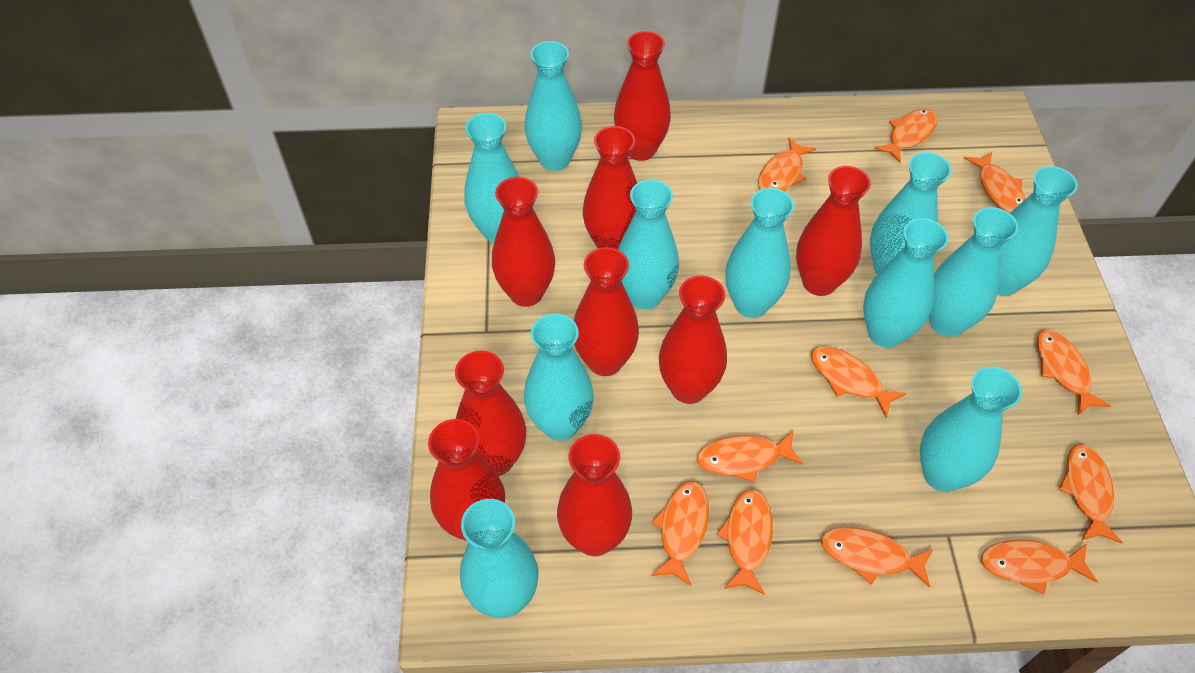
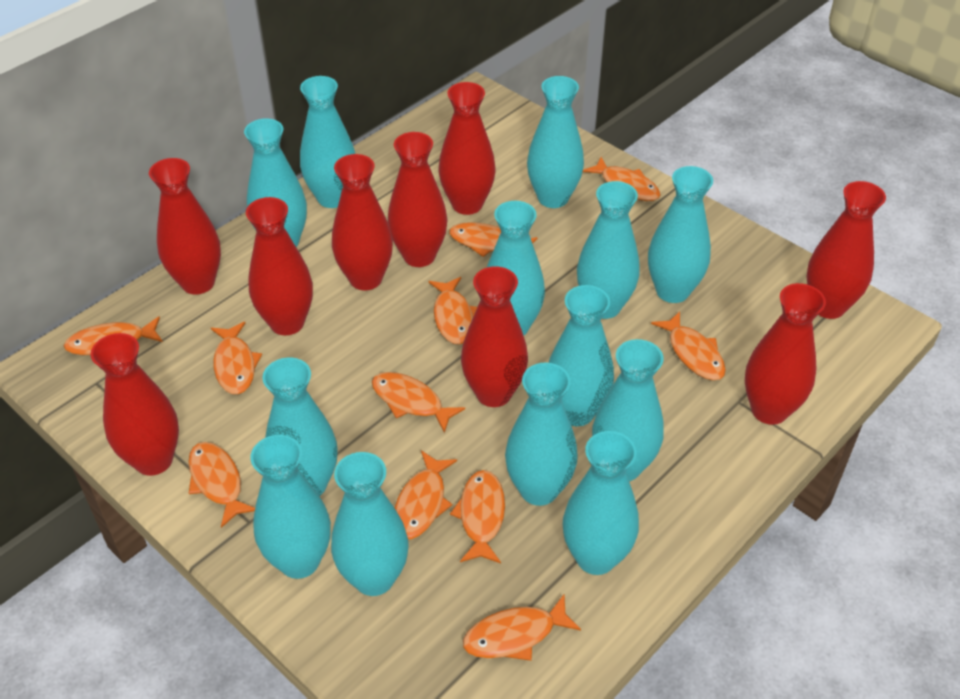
turquoise vase: [460,499,539,618] [464,113,519,243] [524,314,594,441] [525,41,582,171] [618,179,679,309] [725,188,794,318] [863,218,949,348] [870,152,952,274] [920,367,1022,492] [929,207,1018,337] [997,166,1078,296] = 11 -> [244,118,307,247] [250,435,331,579] [262,358,338,496] [300,76,355,208] [331,452,409,596] [487,201,545,336] [505,363,578,506] [527,76,584,208] [548,285,614,426] [563,431,639,575] [577,181,640,319] [592,339,664,481] [648,166,713,303] = 13

